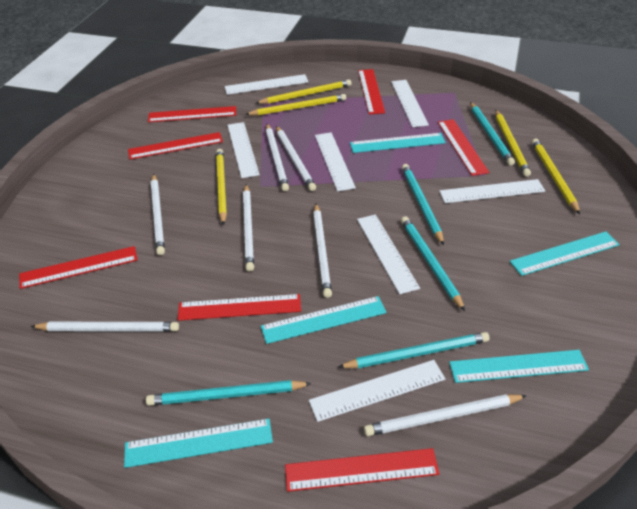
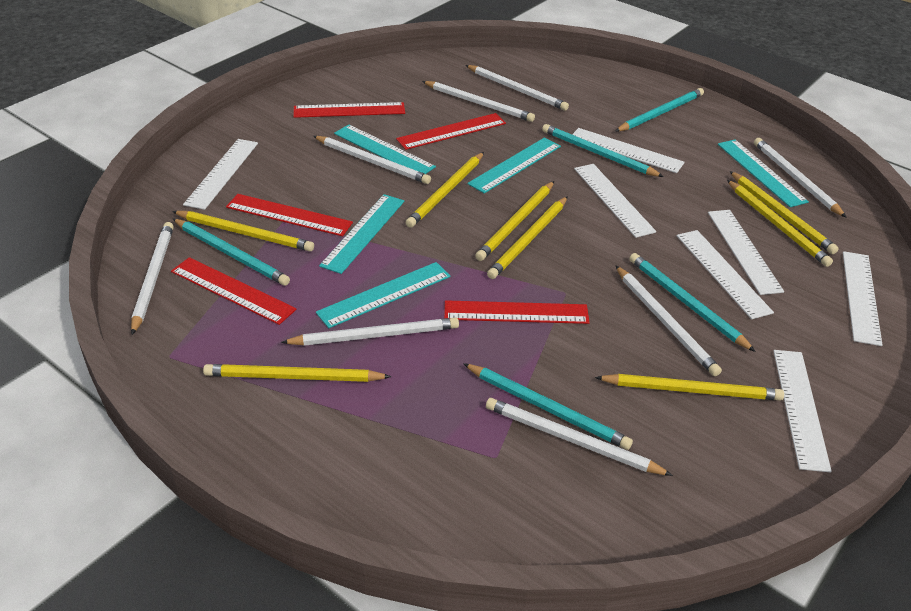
red ruler: [19,246,138,289] [128,132,223,160] [148,106,236,122] [177,294,301,321] [285,448,440,492] [358,69,385,114] [438,119,489,176] = 7 -> [171,257,297,325] [226,194,353,236] [293,102,405,118] [396,113,506,150] [444,300,590,324] = 5
white pencil: [30,322,179,332] [151,174,165,255] [243,184,254,271] [266,124,289,191] [276,126,316,191] [313,204,332,298] [364,394,527,436] = 7 -> [131,222,174,335] [281,318,459,346] [313,136,431,184] [422,81,535,122] [466,65,569,111] [486,398,673,476] [615,265,722,376] [754,138,847,218] = 8
yellow pencil: [216,149,227,225] [245,94,346,116] [256,80,351,104] [495,110,531,177] [532,138,580,214] = 5 -> [172,211,314,252] [203,364,392,382] [405,152,484,228] [475,181,554,261] [487,196,568,279] [595,374,784,401] [727,180,833,267] [730,171,839,254] = 8

